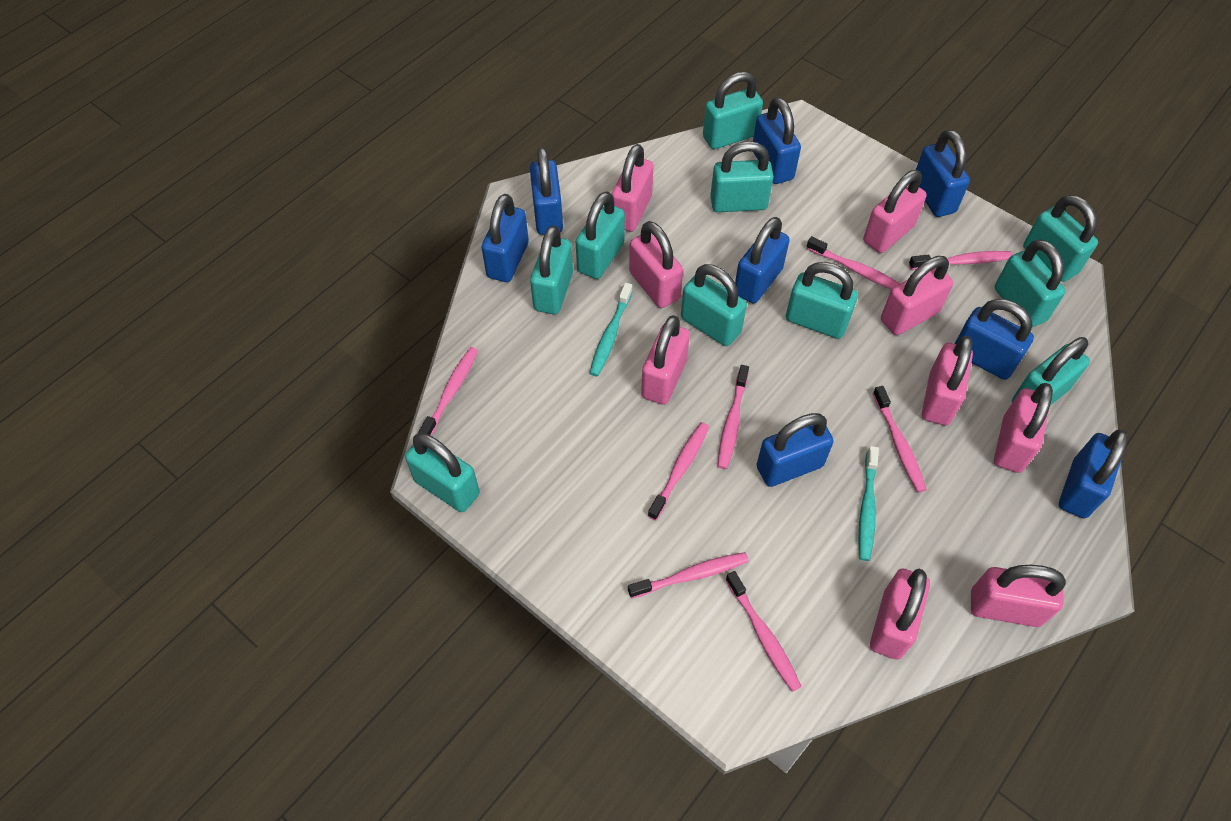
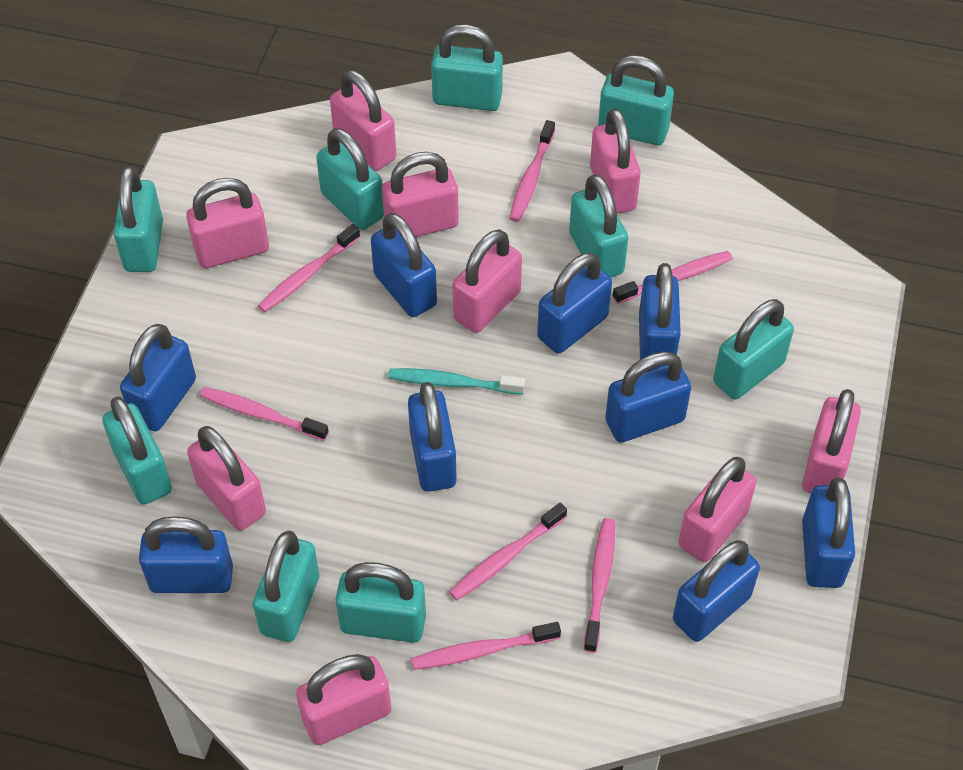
blue padlock: [482,194,529,282] [530,147,563,235] [735,217,790,304] [753,97,801,184] [756,413,834,487] [916,129,970,217] [955,299,1034,380] [1059,429,1128,518] = 8 -> [120,324,196,432] [139,516,233,593] [371,213,437,317] [408,382,457,492] [537,253,612,354] [605,351,691,443] [639,263,681,370] [673,540,760,642] [802,478,855,588] = 9
pink toothbrush: [418,347,478,436] [628,552,749,599] [648,422,709,520] [717,365,749,469] [726,571,802,692] [806,236,900,290] [873,386,927,493] [909,251,1013,270] = 8 -> [200,387,329,441] [258,224,360,312] [411,622,561,670] [449,503,567,601] [509,120,555,222] [584,518,615,652] [613,251,732,304] = 7
turquoise padlock: [405,433,480,512] [530,225,573,314] [576,191,625,279] [681,264,747,346] [703,72,763,149] [710,141,774,212] [786,262,858,339] [995,239,1066,327] [1012,337,1090,406] [1023,195,1098,282] = 10 -> [102,396,172,505] [114,166,163,272] [253,531,319,642] [316,128,384,230] [336,562,426,643] [431,24,503,111] [569,174,628,278] [598,55,674,145] [713,299,794,399] = 9
turquoise toothbrush: [589,283,633,376] [858,446,879,561] = 2 -> [388,368,525,394] = 1

